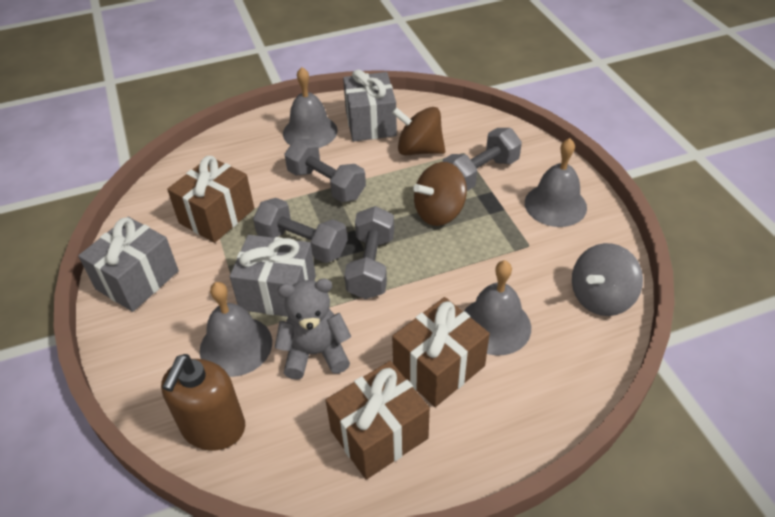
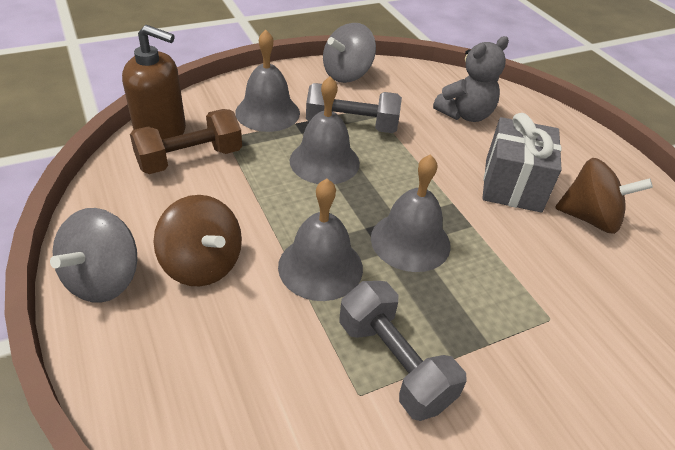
brown dumbbell: none = 0 -> [130,109,242,174] = 1
brown gift: [167,156,254,243] [326,361,430,480] [392,297,490,407] = 3 -> none = 0
grey dumbbell: [253,198,347,263] [285,139,366,202] [344,206,394,299] [443,128,522,191] = 4 -> [306,83,402,133] [339,281,467,421] = 2
grey gift: [78,217,179,312] [230,235,316,317] [343,69,397,142] = 3 -> [482,113,562,213] = 1
grey spinning top: [572,243,643,316] = 1 -> [50,208,138,303] [323,23,376,83] = 2

